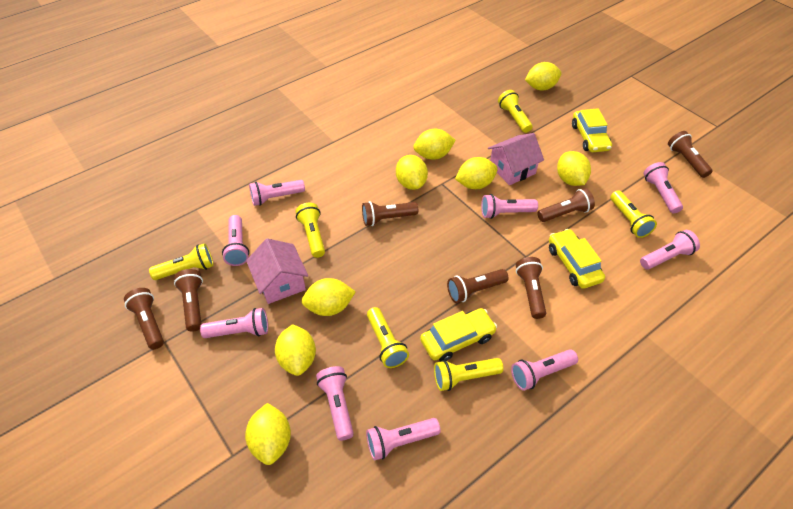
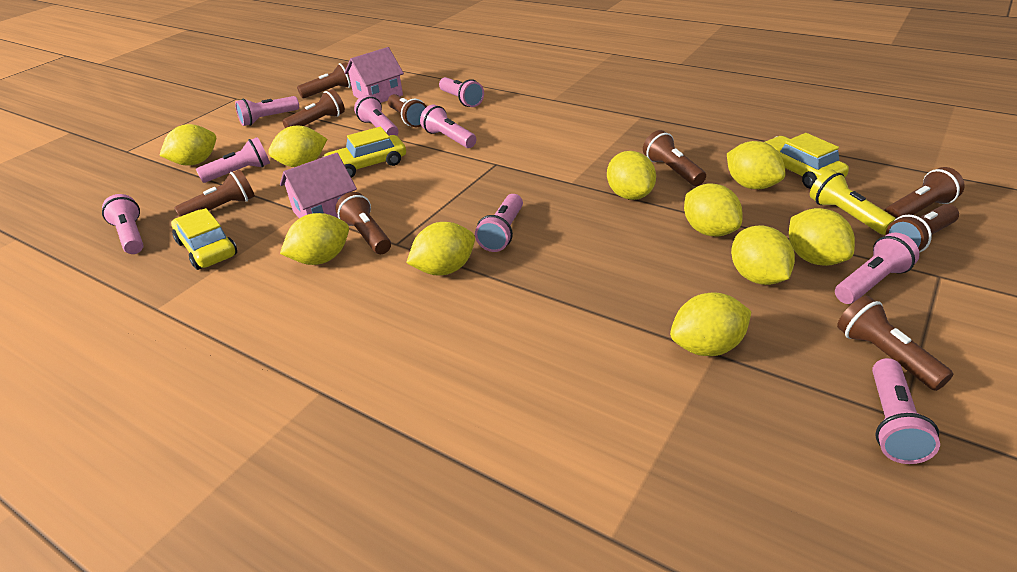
brown flashlight: [124,288,164,349] [174,269,203,332] [362,201,418,226] [447,269,509,303] [516,257,546,319] [537,188,595,222] [668,131,712,178] = 7 -> [174,169,255,217] [283,89,345,128] [297,62,351,98] [335,192,391,254] [388,94,427,127] [643,130,706,186] [837,296,953,391] [884,167,965,218] [886,204,959,253] = 9
yellow flashlight: [149,243,213,280] [296,203,325,258] [367,307,409,368] [434,358,503,391] [498,90,532,133] [611,190,657,238] = 6 -> [810,170,896,235] = 1
yellow lemon: [245,403,291,465] [275,324,316,376] [301,278,356,316] [396,155,428,190] [413,129,456,160] [455,157,498,189] [525,62,561,91] [557,151,591,186] = 8 -> [159,124,216,165] [268,126,327,167] [280,213,349,265] [406,222,475,276] [607,151,656,200] [670,292,752,356] [684,183,743,236] [727,141,786,189] [731,225,795,285] [789,208,855,266] = 10

